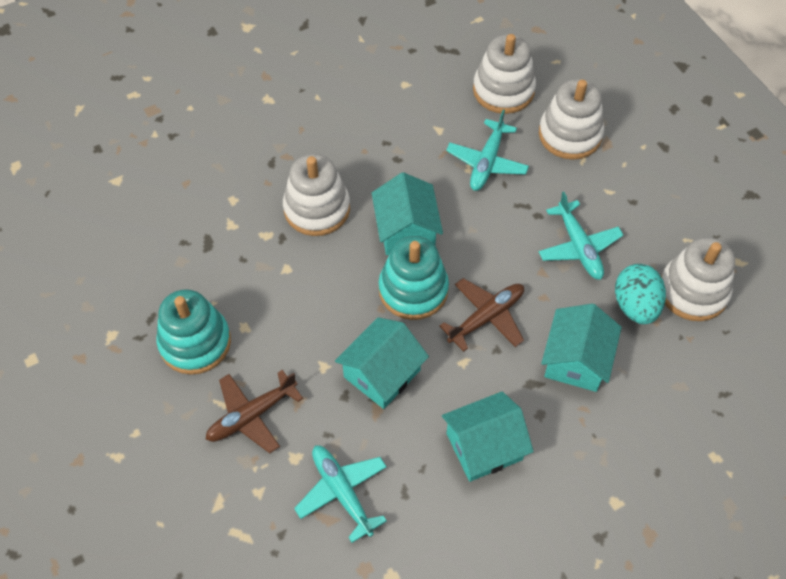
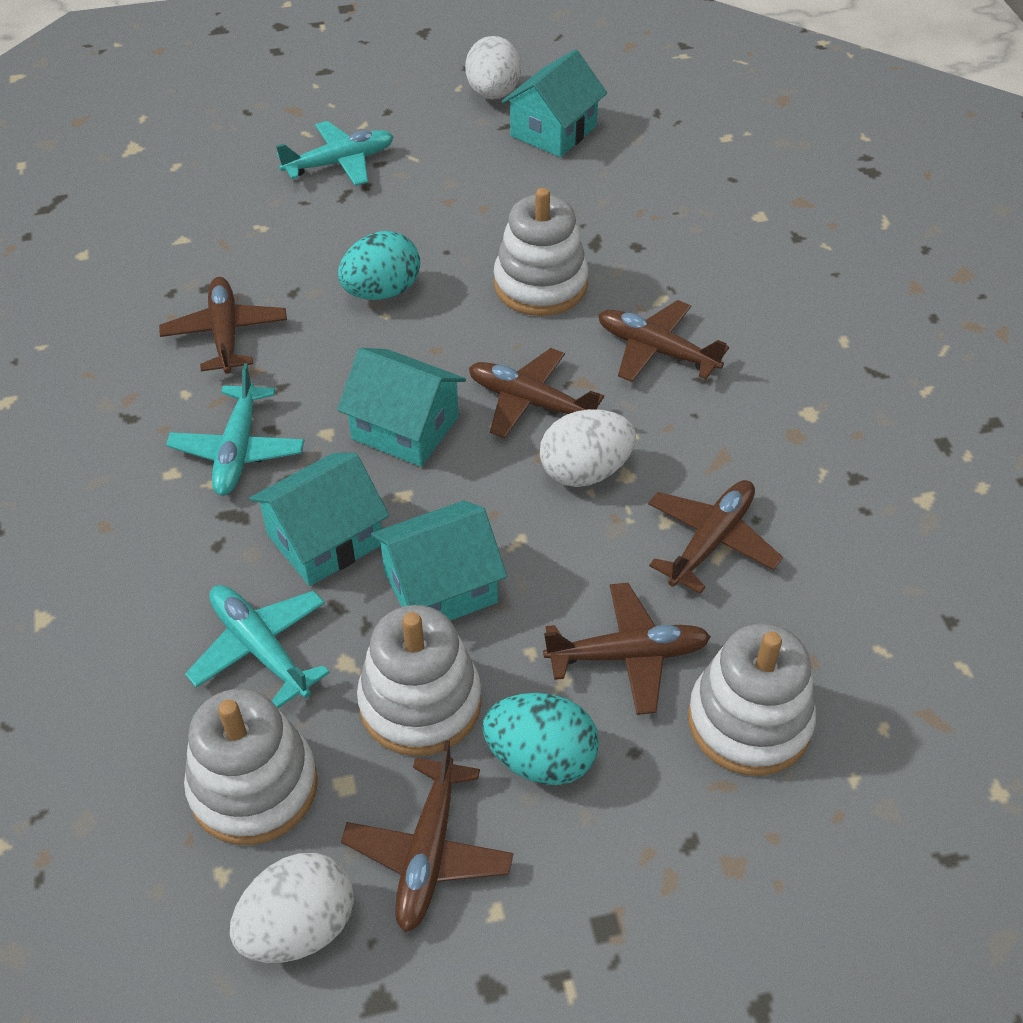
brown plane: [205,370,303,453] [439,278,524,352] = 2 -> [159,277,287,374] [341,740,514,932] [469,348,604,438] [543,583,711,715] [598,300,729,382] [648,480,783,594] = 6
turquoise egg: [615,264,666,324] = 1 -> [338,231,420,300] [482,693,599,785] = 2
turquoise stacking toy: [156,289,231,375] [379,236,449,320] = 2 -> none = 0
white egg: none = 0 -> [230,853,354,963] [465,36,521,100] [540,409,636,487] = 3

